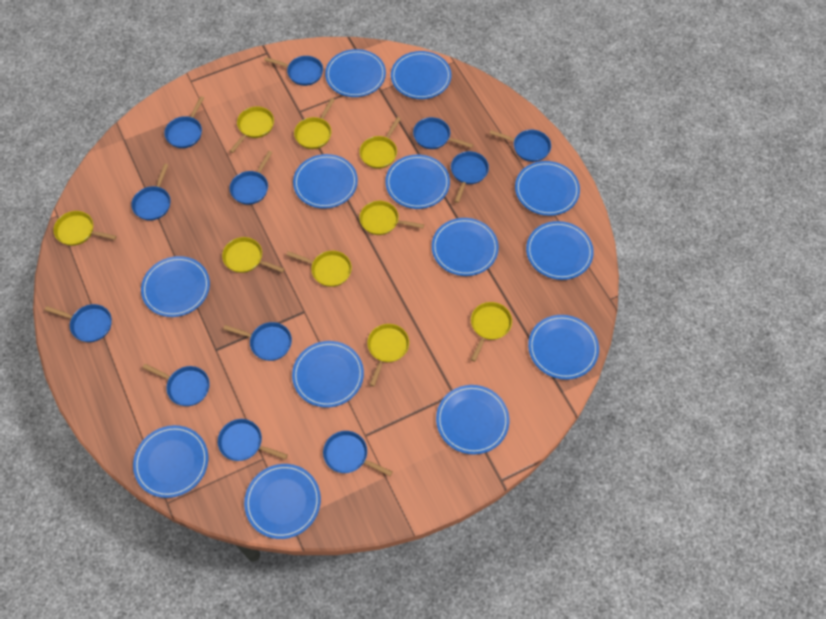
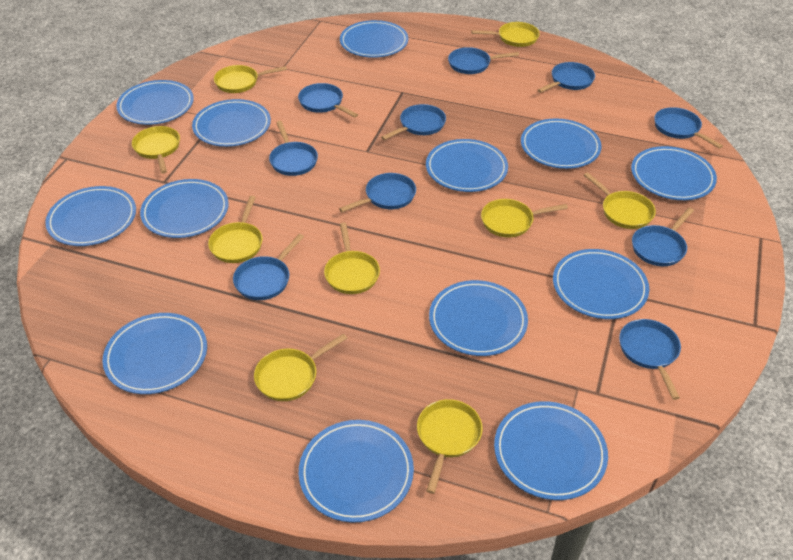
blue pan: [45,304,112,342] [131,164,171,221] [142,364,210,406] [164,96,204,148] [218,419,288,461] [223,322,292,361] [229,151,272,205] [264,56,323,86] [323,431,393,476] [413,117,473,149] [451,151,489,203] [489,130,551,162] = 12 -> [233,234,304,300] [269,121,318,176] [298,83,358,118] [339,173,416,212] [381,104,446,140] [448,47,519,74] [538,62,595,93] [619,319,681,400] [632,208,694,266] [654,107,723,149] = 10

